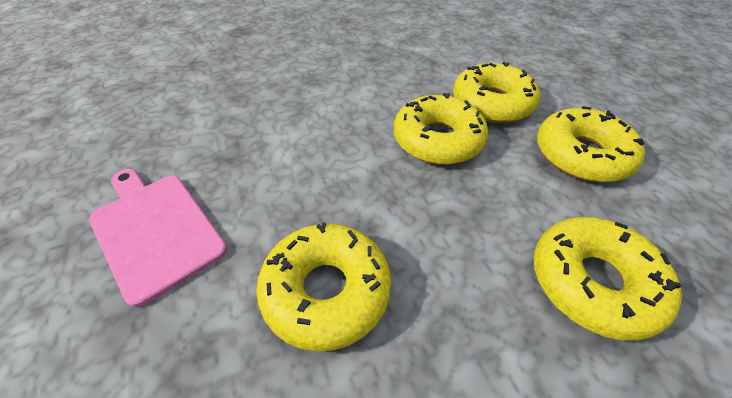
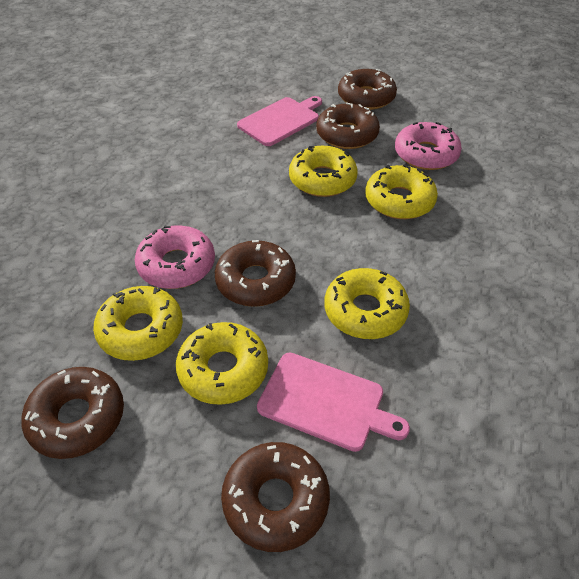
brown donut: none = 0 -> [21,367,124,459] [215,240,296,307] [221,442,330,552] [316,102,380,149] [338,69,397,110] = 5
pink cutting board: [89,169,228,308] = 1 -> [237,96,322,146] [257,353,410,452] = 2
pink donut: none = 0 -> [135,225,215,289] [395,122,462,170] = 2

